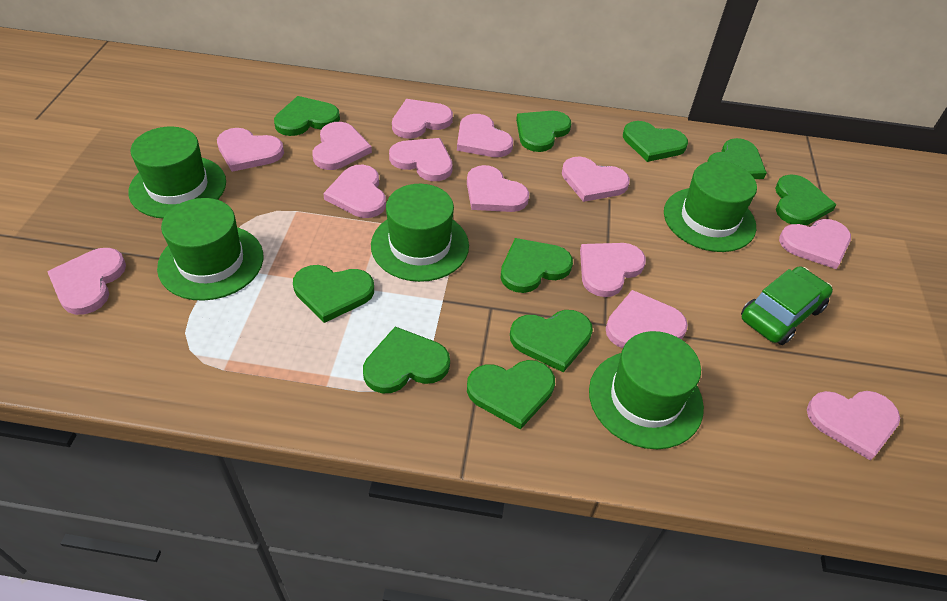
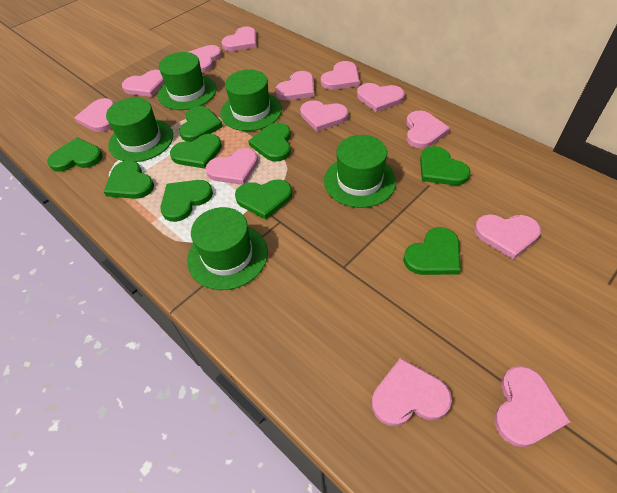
green car: [741,266,833,345] = 1 -> none = 0
green heart: [274,96,340,136] [293,265,374,323] [363,327,450,393] [467,360,555,430] [500,238,573,293] [510,310,593,373] [516,111,571,152] [623,121,688,162] [707,138,767,179] [775,174,836,225] = 10 -> [47,138,103,172] [104,161,154,199] [160,180,213,222] [170,134,222,169] [179,106,223,142] [235,179,292,219] [248,123,291,162] [403,227,461,275] [420,146,471,185] = 9

